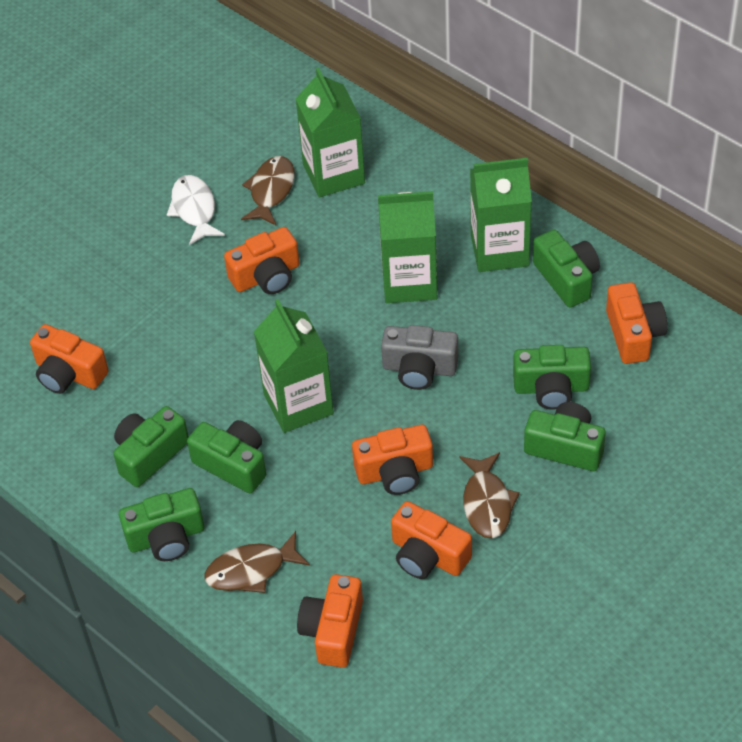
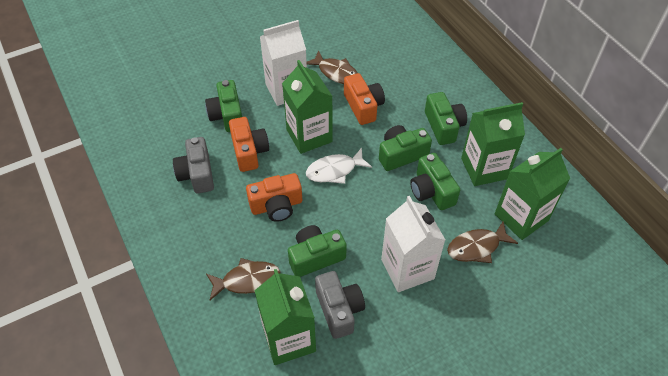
green camera: [113,406,189,487] [119,488,204,561] [187,420,266,493] [513,345,591,410] [524,402,606,471] [533,230,600,308] = 6 -> [205,80,242,132] [288,225,347,277] [379,125,432,171] [410,153,460,210] [425,92,467,145] = 5
grey camera: [381,325,458,390] = 1 -> [173,137,214,193] [315,271,365,339] = 2
orange camera: [30,324,109,394] [224,227,300,294] [297,574,363,668] [352,425,433,495] [391,501,472,579] [606,282,667,364] = 6 -> [229,117,269,172] [246,173,302,222] [344,73,385,125] = 3
white carton: none = 0 -> [260,20,307,106] [381,196,445,292] = 2

